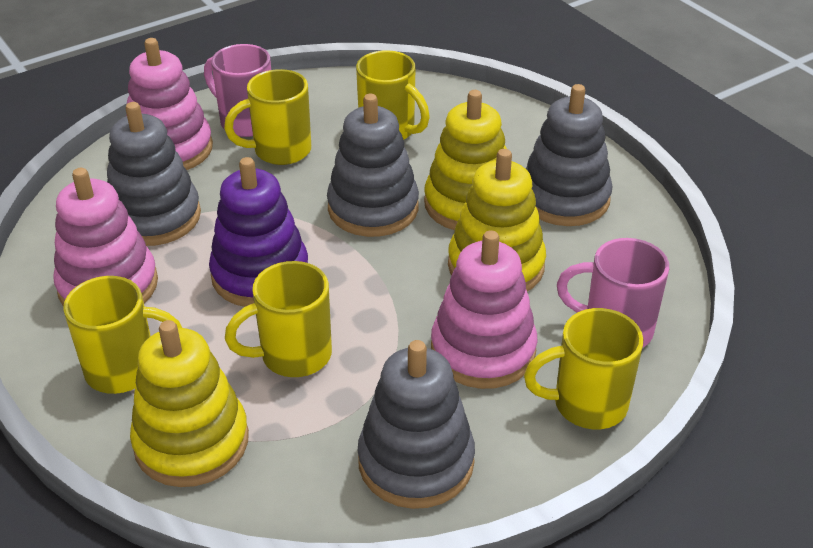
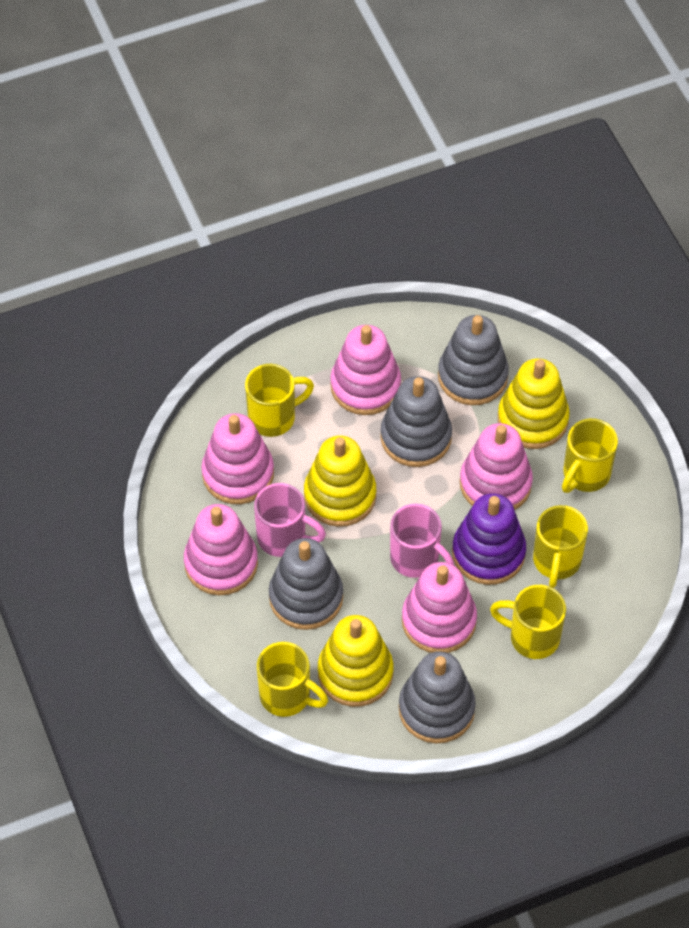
pink stacking toy: [53,168,158,307] [126,38,213,170] [431,230,537,389] = 3 -> [184,504,258,595] [201,413,274,504] [330,325,401,415] [402,562,477,653] [460,423,533,510] = 5

